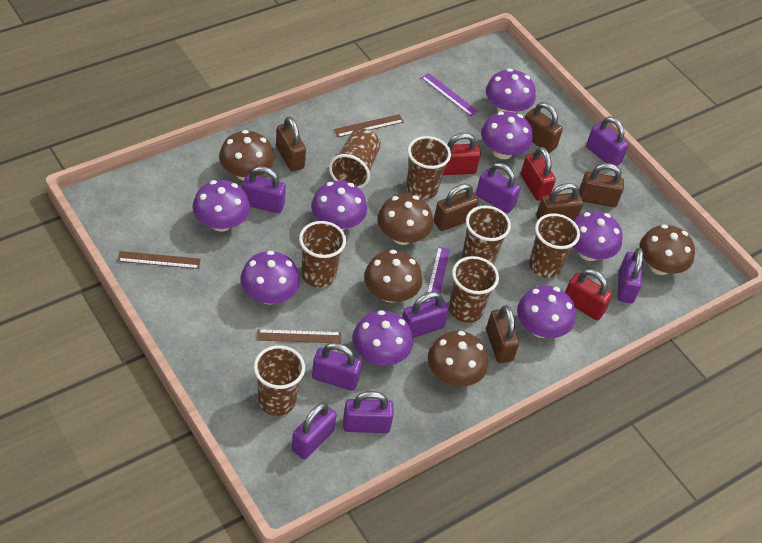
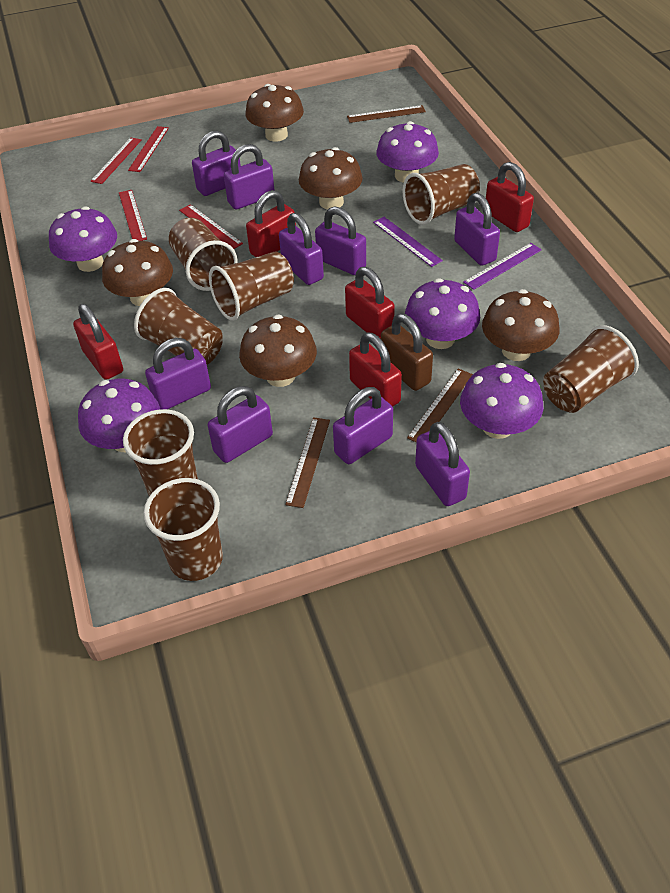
brown padlock: [276,117,306,171] [434,183,479,231] [486,305,519,363] [525,102,563,153] [536,183,583,220] [579,163,624,207] = 6 -> [381,313,433,391] = 1
purple mushroom: [192,180,250,232] [240,251,300,305] [311,181,367,230] [352,310,413,365] [481,111,533,159] [486,69,536,113] [517,286,575,338] [573,211,623,261] = 8 -> [49,206,117,272] [78,379,160,452] [376,121,439,183] [405,278,480,349] [460,363,543,439] = 5
purple padlock: [242,166,286,213] [291,402,337,459] [312,343,362,391] [343,391,394,433] [402,292,449,338] [476,163,521,213] [586,117,629,166] [617,248,643,303] = 8 -> [145,338,211,409] [192,131,241,196] [207,386,273,463] [224,144,274,209] [279,213,324,285] [315,206,366,275] [333,387,393,464] [415,422,470,506] [454,193,500,266] = 9
red padlock: [443,133,481,175] [521,147,556,201] [565,269,612,320] = 3 -> [73,304,123,380] [246,190,296,257] [345,267,395,339] [349,332,402,407] [486,162,534,232] = 5
red ruler: none = 0 -> [90,138,142,184] [119,190,147,241] [128,126,169,172] [179,204,243,249] = 4

